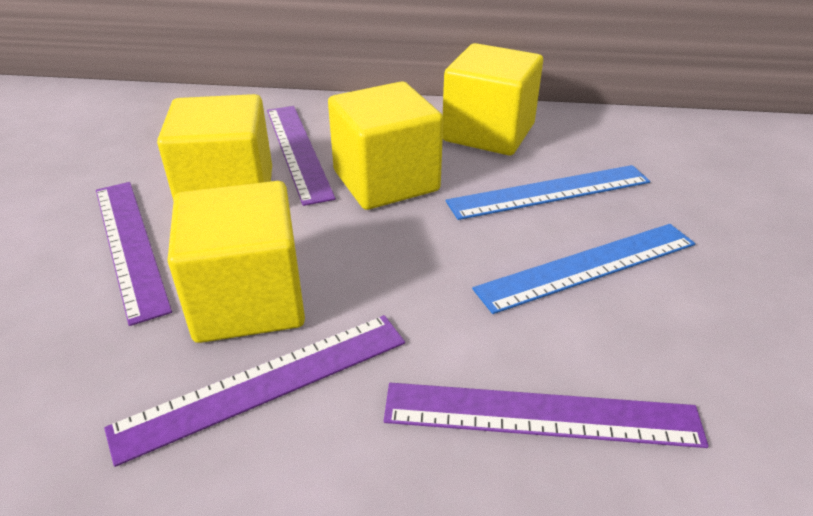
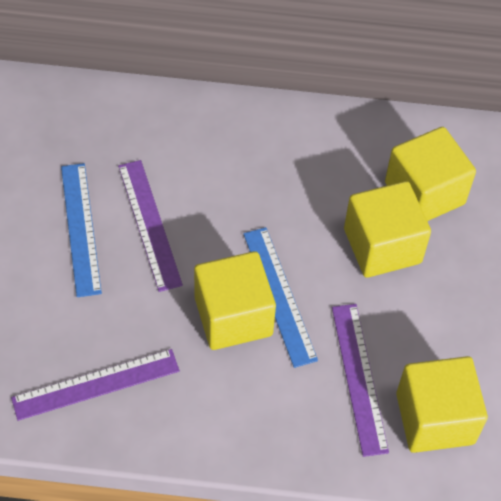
purple ruler: [96,182,172,326] [104,315,405,467] [267,106,336,206] [384,383,709,448] = 4 -> [11,349,180,421] [118,160,183,292] [332,304,389,457] = 3

